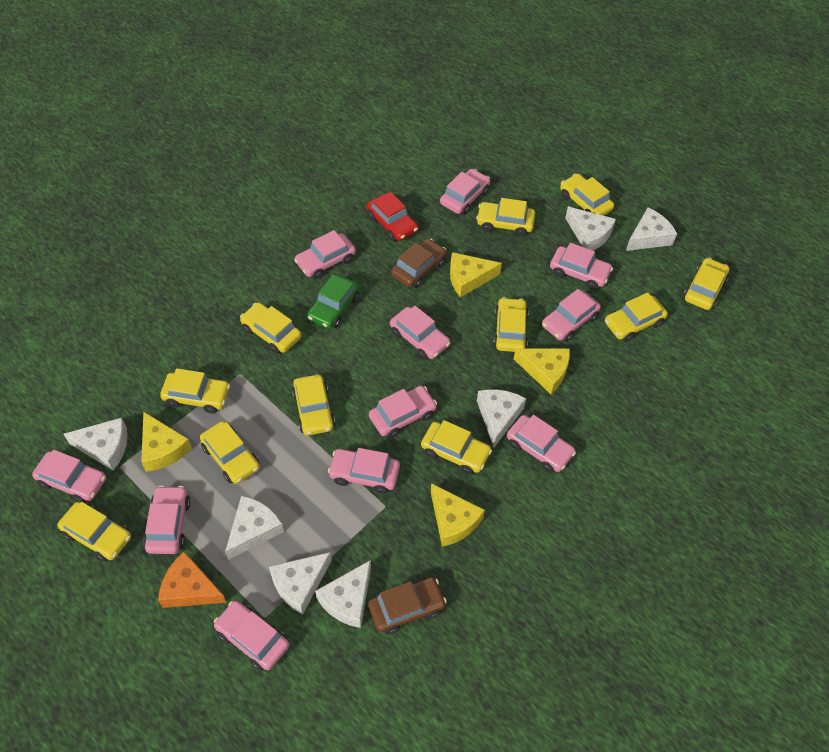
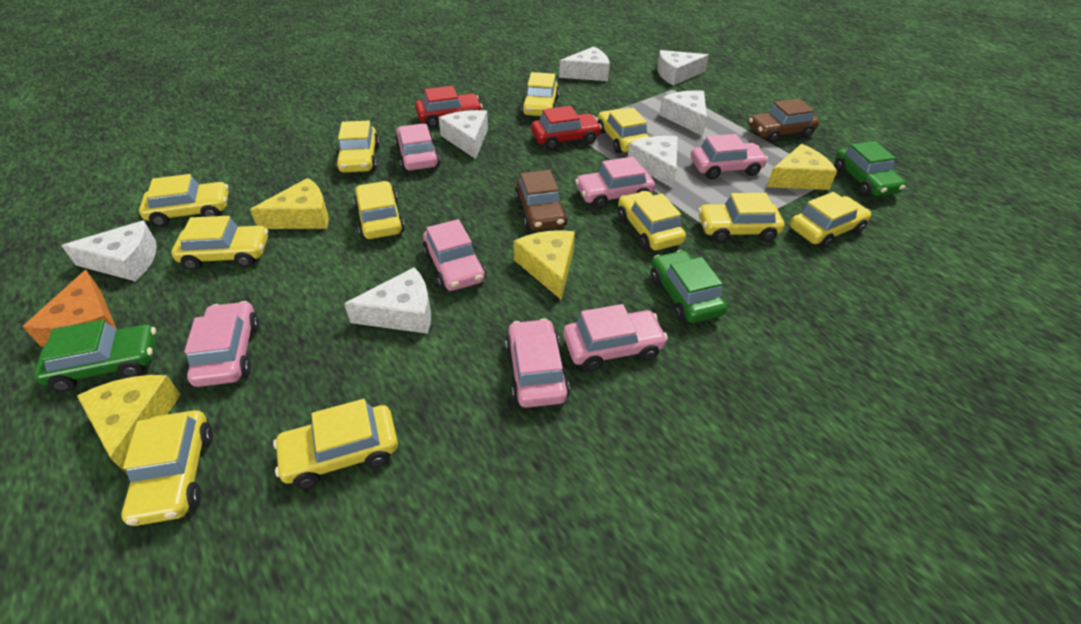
green car: [307,274,360,329] = 1 -> [34,320,157,392] [651,250,727,323] [834,141,906,197] = 3
pink car: [32,449,106,503] [144,485,191,554] [214,601,289,670] [294,230,356,279] [328,448,400,494] [369,385,437,438] [390,306,450,360] [440,169,490,215] [507,415,576,473] [542,289,601,342] [550,243,613,290] = 11 -> [184,301,260,387] [395,124,440,171] [422,219,486,291] [505,318,570,408] [563,304,668,371] [575,157,655,209] [691,134,768,180] = 7
red car: [367,192,418,242] = 1 -> [415,86,483,128] [531,106,602,150] = 2

